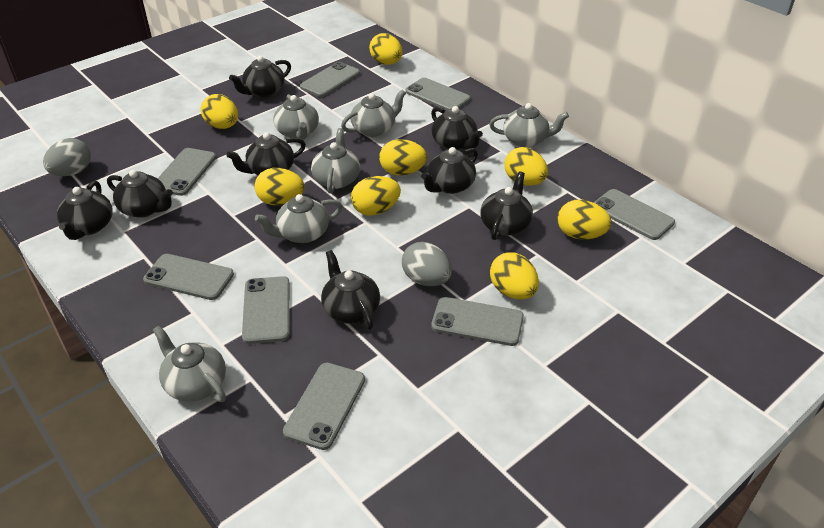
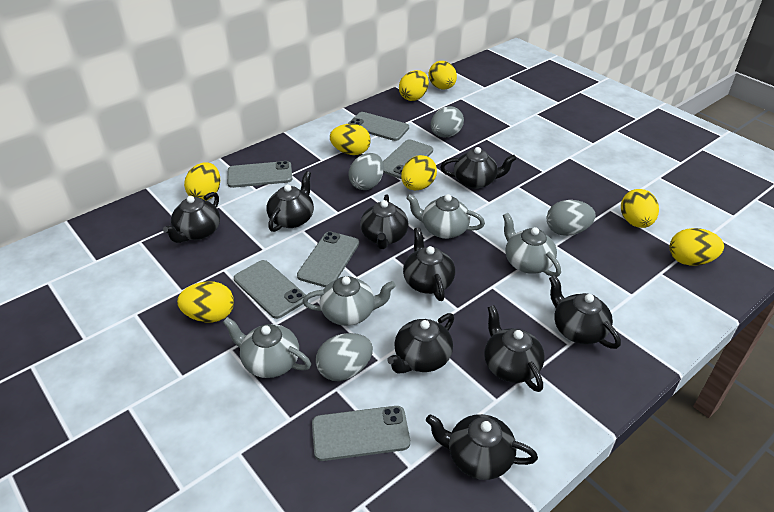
black teapot: [57,181,113,240] [107,170,173,218] [226,132,306,175] [229,56,291,98] [321,250,380,330] [421,147,478,194] [431,106,483,150] [480,171,533,240] = 8 -> [163,192,220,243] [267,171,314,232] [360,194,409,249] [387,313,454,373] [403,227,455,301] [426,414,538,480] [440,147,516,189] [484,305,545,392] [549,275,621,349] = 9
grey egg: [43,138,91,176] [402,242,452,286] = 2 -> [316,333,373,381] [349,153,384,190] [431,106,464,137] [547,200,596,236] = 4
grey phone: [143,254,234,300] [157,148,216,196] [242,276,290,344] [283,363,365,450] [300,62,360,97] [405,78,471,110] [431,297,524,346] [594,189,675,240] = 8 -> [227,161,292,188] [234,260,306,319] [297,232,359,287] [312,406,410,461] [348,112,409,141] [383,139,433,179] = 6
grey teapot: [153,326,226,402] [255,194,342,243] [273,94,319,140] [311,128,360,193] [341,89,406,137] [489,103,569,147] = 6 -> [223,317,311,378] [302,276,396,326] [406,194,485,239] [503,213,561,277] = 4

